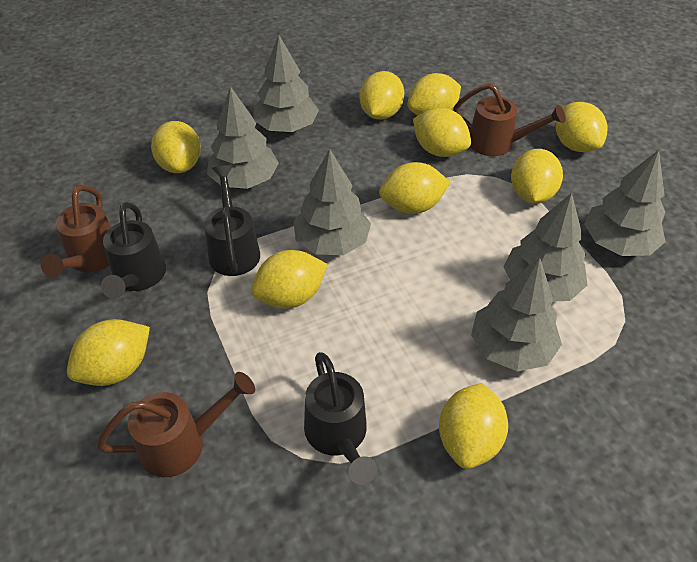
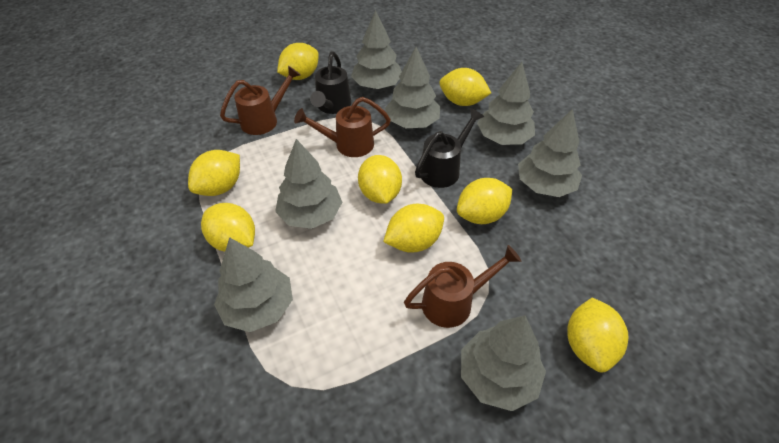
black watering can: [101,202,166,299] [204,165,260,276] [304,352,377,485] = 3 -> [310,52,351,114] [415,108,484,188] = 2
grey tree: [207,87,279,189] [253,36,319,132] [293,149,371,255] [471,258,562,371] [503,193,588,302] [584,150,666,256] = 6 -> [214,237,293,332] [275,139,342,229] [351,10,402,89] [385,47,440,128] [461,315,546,411] [477,62,535,145] [518,109,582,197] = 7
yellow lemon: [67,319,150,386] [151,121,201,173] [251,250,327,309] [360,71,404,120] [379,162,450,214] [407,73,461,116] [413,108,471,157] [439,383,508,469] [511,149,563,203] [556,102,608,152] = 10 -> [188,150,240,196] [201,203,255,252] [277,43,319,80] [358,155,402,204] [383,204,444,253] [440,68,491,106] [457,178,512,224] [567,298,628,372] = 8

